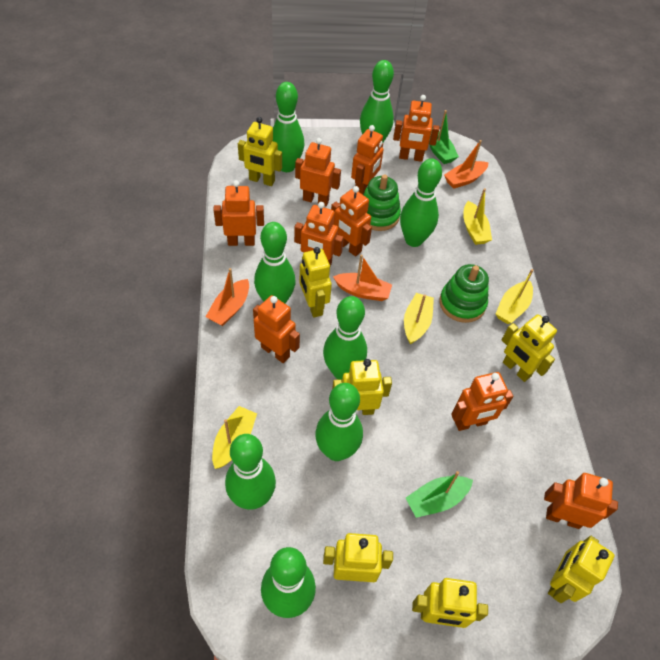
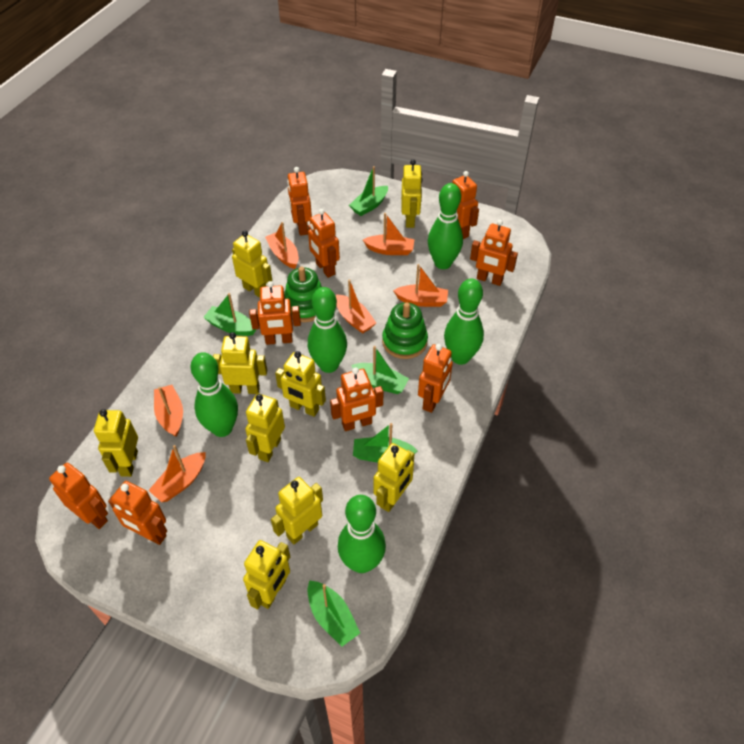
green boat: [406,471,473,518] [429,110,459,164] = 2 -> [203,293,256,336] [308,580,360,647] [349,166,388,216] [351,346,409,394] [353,423,418,463] = 5
green bowling pin: [225,434,276,510] [254,222,296,303] [261,547,316,618] [273,82,304,172] [315,383,363,461] [323,296,367,380] [360,60,394,143] [400,158,442,247] = 8 -> [191,352,238,437] [308,287,347,373] [338,495,386,573] [428,183,463,269] [444,279,484,365] = 5
orange boat: [206,268,249,326] [333,255,392,301] [444,140,489,189] = 3 -> [148,445,206,502] [154,385,183,437] [265,222,299,269] [336,279,376,334] [363,213,415,255] [393,264,448,307] = 6
yellow boat: [212,406,257,469] [404,293,434,344] [463,188,492,245] [496,269,534,324] = 4 -> none = 0
yellow robot: [238,117,282,186] [300,247,332,317] [323,533,393,582] [332,359,392,415] [412,578,488,628] [502,314,557,382] [548,536,615,603] = 7 -> [94,409,138,477] [213,332,267,394] [232,231,272,298] [243,540,290,610] [245,394,285,462] [271,477,323,544] [275,351,326,417] [373,443,415,512] [401,159,423,228] = 9

